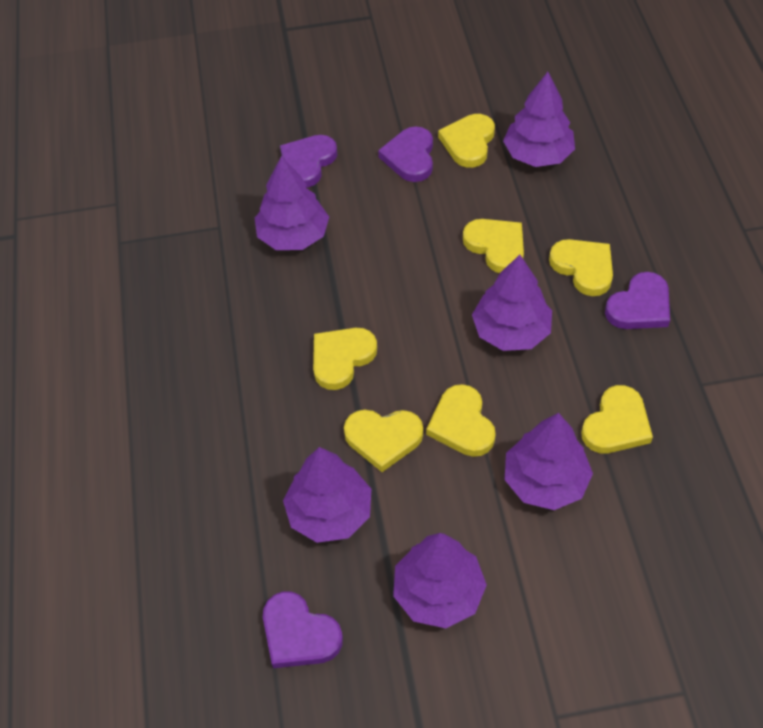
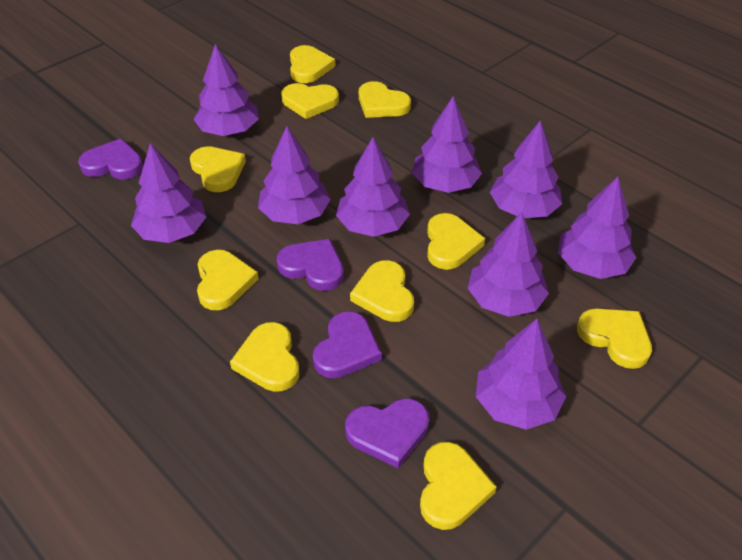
purple tree: [255,156,329,250] [283,447,371,543] [393,533,487,628] [472,255,552,351] [503,72,575,167] [504,413,593,510] = 6 -> [131,143,206,243] [194,44,259,136] [258,126,331,224] [336,137,410,237] [412,97,482,193] [468,212,549,317] [476,319,566,430] [490,121,562,218] [558,177,636,279] = 9
yellow heart: [313,328,377,390] [344,410,423,472] [426,384,496,457] [438,114,495,168] [463,219,524,273] [549,239,613,296] [581,385,653,453] = 7 -> [190,146,246,192] [197,250,259,310] [230,322,299,392] [281,83,339,119] [290,45,335,83] [350,260,414,322] [359,81,411,118] [420,442,497,530] [427,213,485,270] [577,309,652,369] = 10

